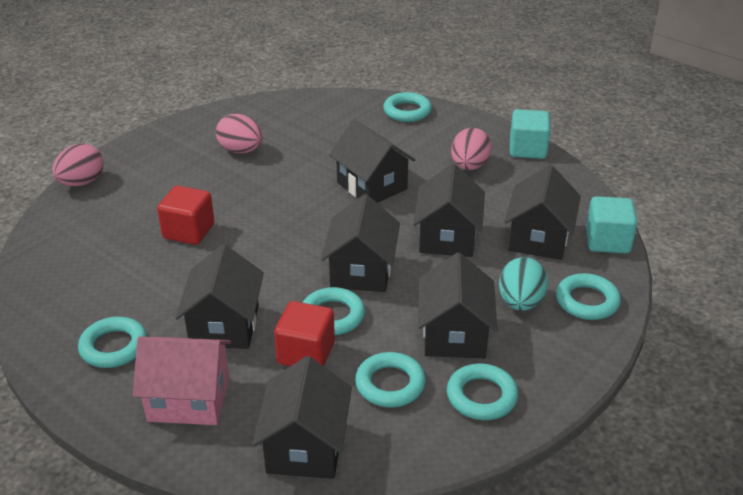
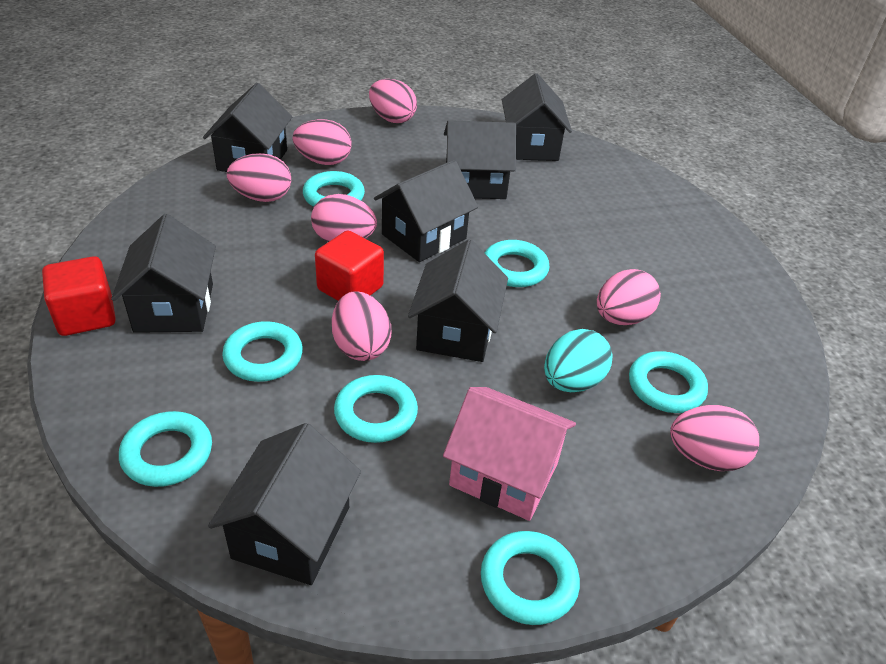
pink egg: [52,143,104,186] [216,114,262,153] [451,128,492,170] = 3 -> [227,153,291,202] [293,119,352,165] [311,194,377,242] [332,291,391,361] [369,79,417,123] [597,269,661,325] [670,405,759,471] = 7
turquoise cube: [510,109,551,159] [586,196,637,254] = 2 -> none = 0
turquoise ring: [78,317,147,368] [303,287,365,335] [355,352,426,408] [383,92,432,122] [447,364,518,420] [556,273,621,320] = 6 -> [119,411,212,487] [222,321,303,382] [303,171,365,207] [334,375,418,443] [481,531,580,625] [485,240,550,287] [629,351,708,413] = 7

